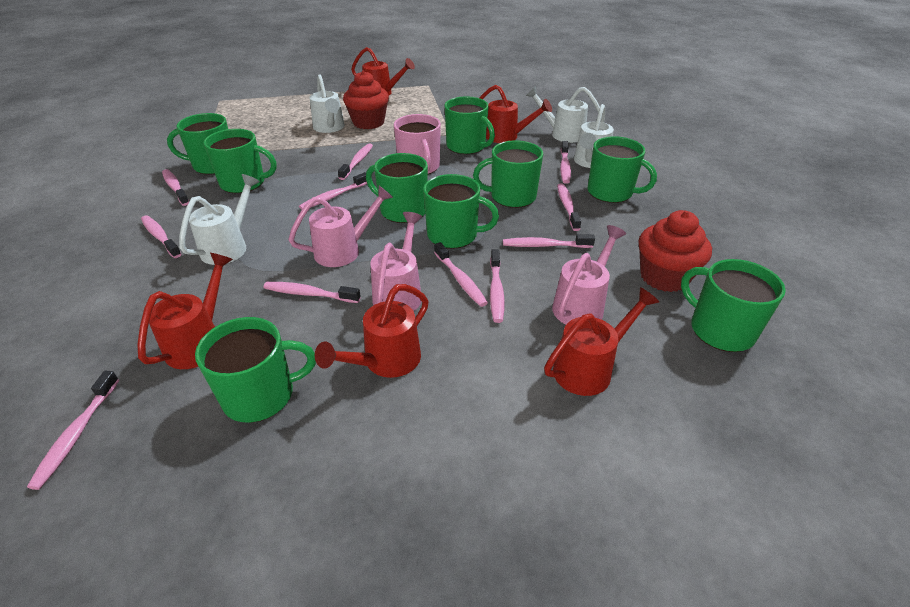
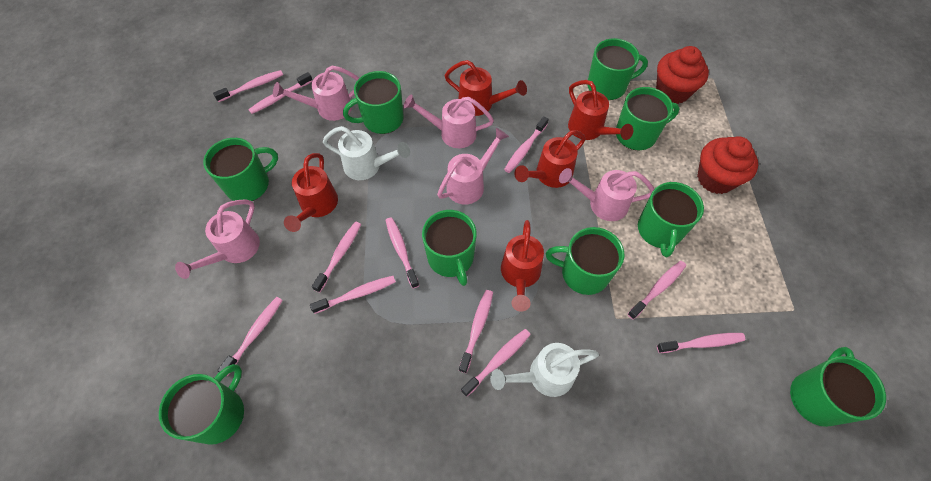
pink mug: [394,114,441,174] = 1 -> none = 0
pink watering can: [288,186,393,267] [371,212,422,311] [552,225,626,324] = 3 -> [175,199,260,279] [273,66,359,121] [403,94,494,148] [437,128,509,205] [559,168,654,221] = 5
white watering can: [179,174,260,265] [309,74,345,133] [526,86,600,143] [574,104,614,168] = 4 -> [323,126,410,180] [490,343,599,397] = 2

